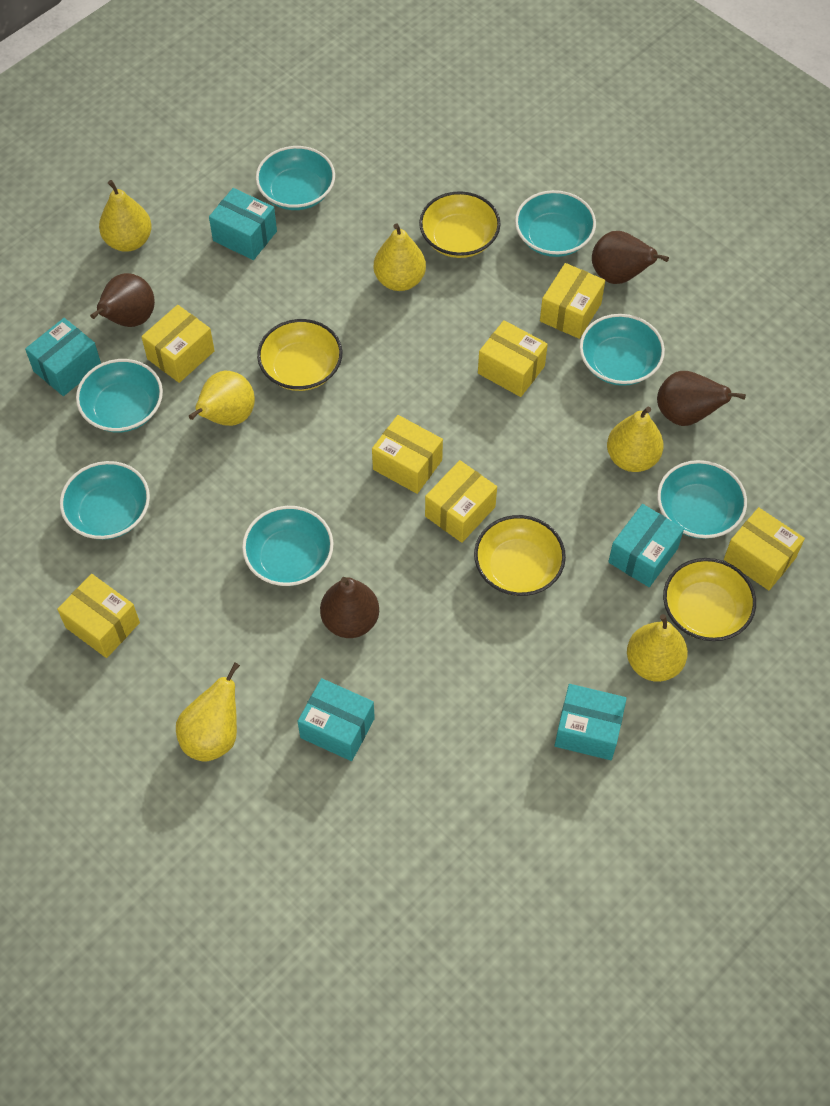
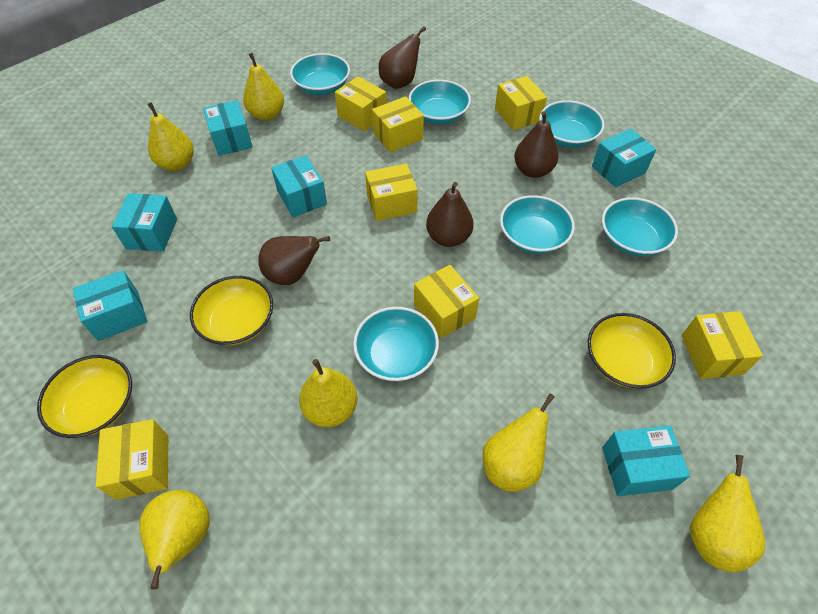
turquoise bowl: [60,461,150,540] [76,359,163,432] [242,506,333,586] [256,146,335,210] [515,190,596,257] [580,314,665,386] [657,460,747,539] = 7 -> [290,53,350,95] [353,307,439,381] [409,80,471,124] [500,195,575,254] [539,100,604,148] [602,197,678,256] = 6
turquoise box: [25,318,101,396] [209,188,277,260] [297,678,375,761] [555,684,627,760] [608,504,684,587] = 5 -> [73,270,147,341] [112,193,177,252] [203,100,253,156] [271,155,327,217] [592,129,656,187] [602,426,690,496] = 6
yellow bowl: [257,319,342,391] [419,191,501,258] [474,515,566,596] [663,558,756,641] = 4 -> [37,355,132,438] [190,276,273,345] [588,313,676,389] = 3

